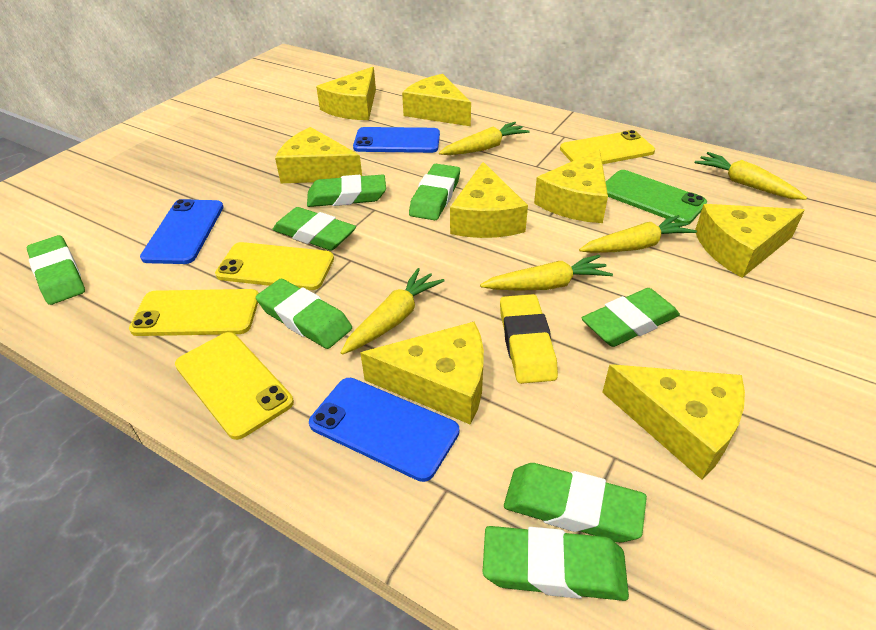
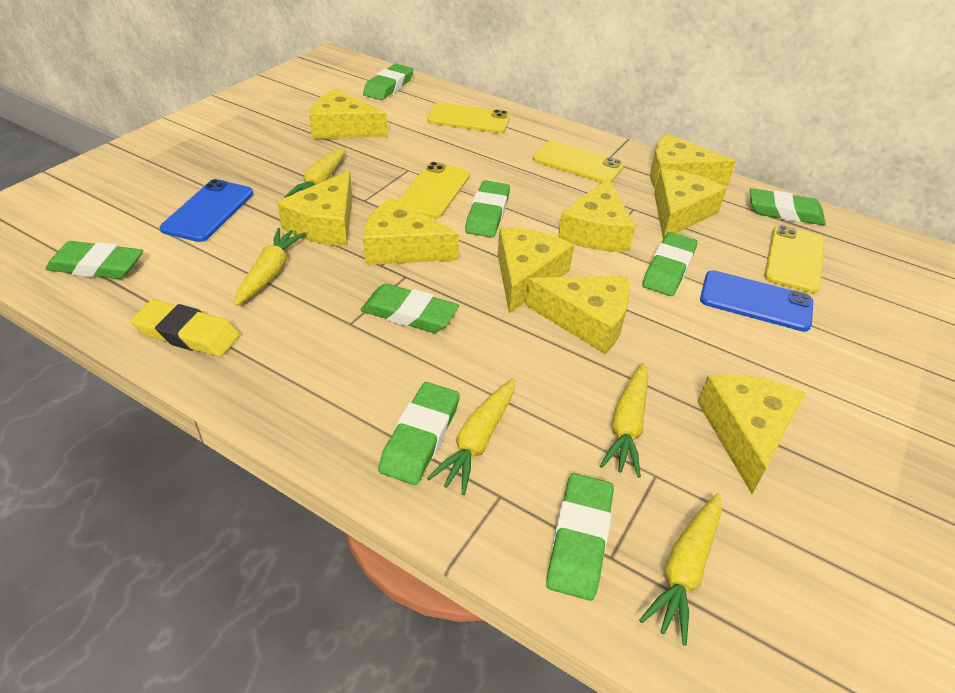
blue phone: [140,199,224,264] [309,378,460,482] [353,127,440,153] = 3 -> [160,179,253,242] [700,270,813,332] = 2
green phone: [606,170,707,224] = 1 -> none = 0
yellow cheese: [275,127,362,183] [316,67,376,120] [360,322,484,425] [402,74,471,126] [450,162,528,238] [534,149,608,223] [602,364,745,480] [695,204,805,278] = 8 -> [277,171,352,246] [309,89,388,139] [363,198,459,265] [498,227,574,313] [525,276,630,354] [558,178,636,252] [650,134,736,188] [654,168,727,239] [698,374,805,494] = 9

